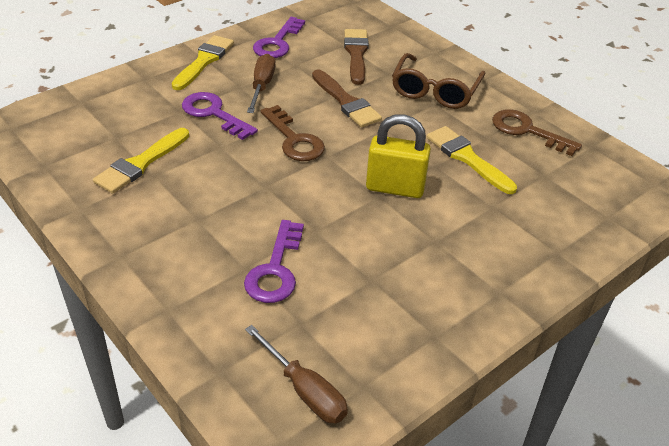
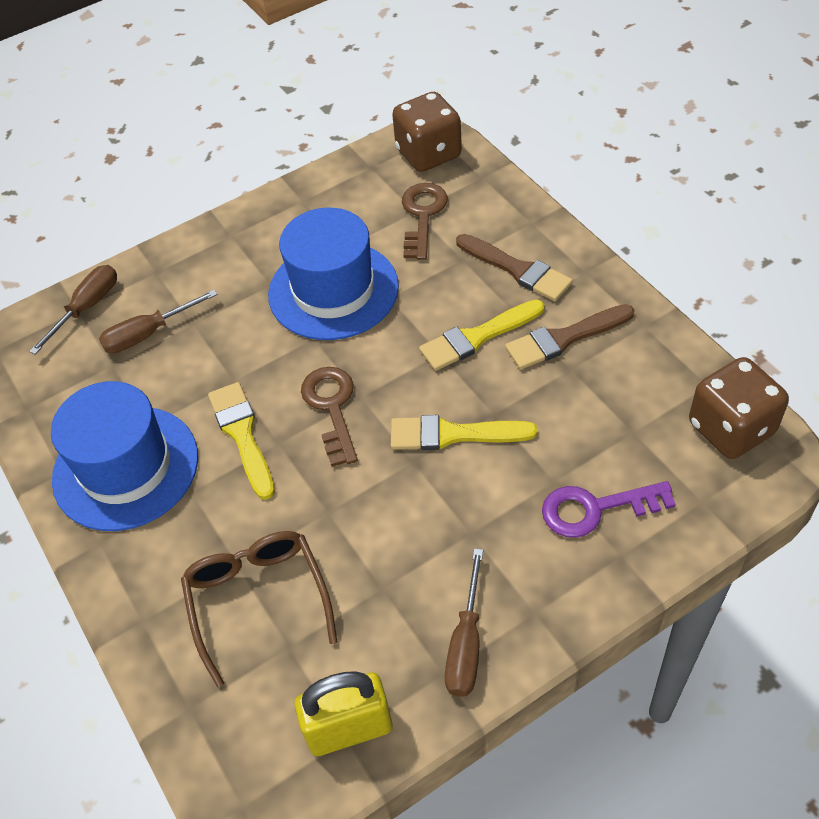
blue hat: none = 0 -> [51,381,198,531] [268,208,399,340] = 2
brown dice: none = 0 -> [392,92,462,172] [689,357,789,459] = 2
brown screwdriver: [245,325,348,424] [247,54,275,113] = 2 -> [29,265,117,355] [99,290,218,353] [445,548,483,697] = 3
purple key: [182,92,258,140] [244,220,304,303] [253,17,305,58] = 3 -> [542,481,676,538] = 1

